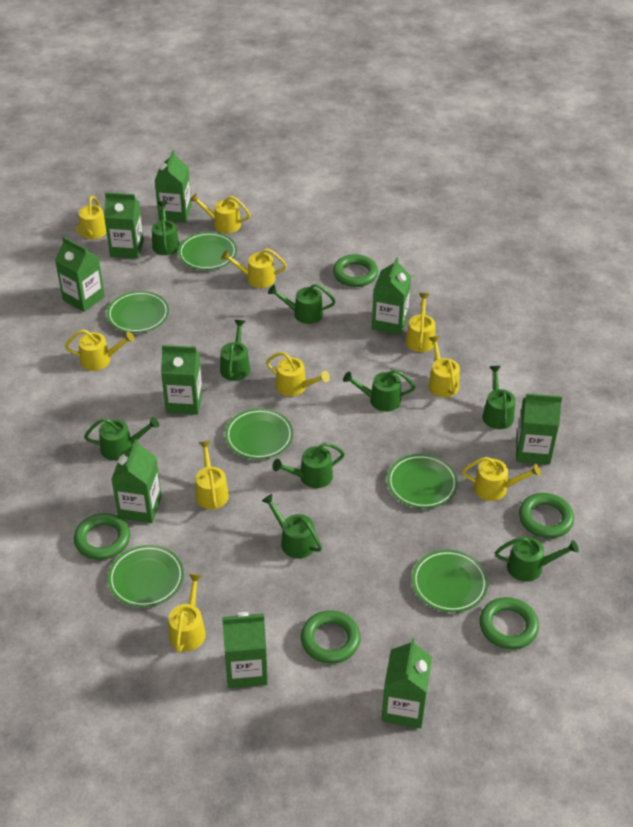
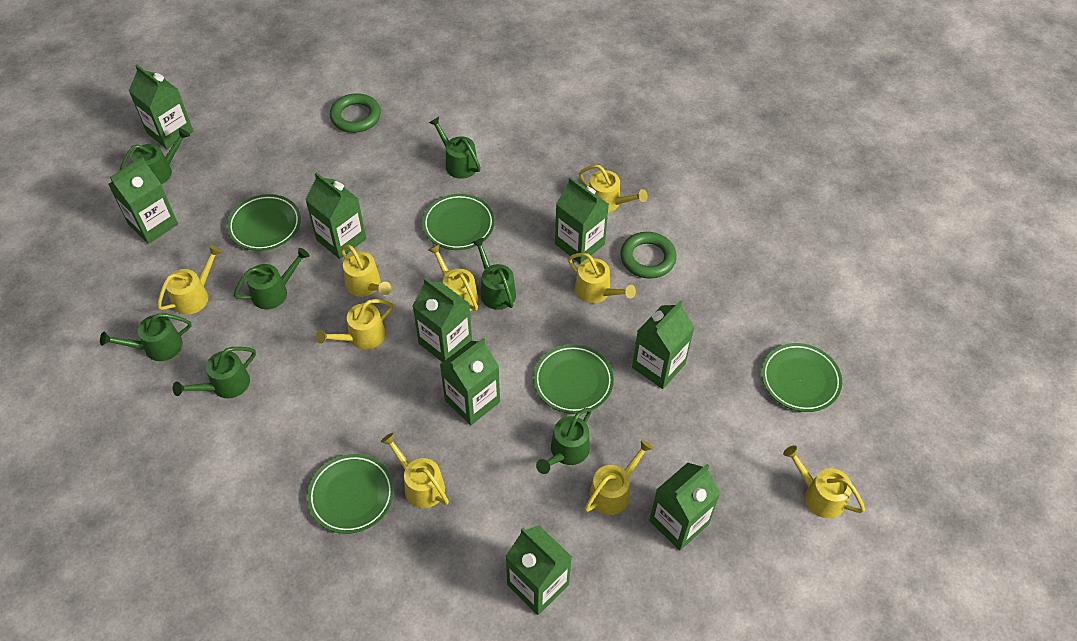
green plate: [107,291,169,333] [108,545,184,607] [178,232,237,270] [225,408,293,459] [387,454,458,508] [412,550,488,612] = 6 -> [227,194,301,251] [307,454,394,534] [422,194,495,250] [533,344,614,414] [761,343,842,412] = 5
green ring: [74,513,130,560] [301,610,361,664] [333,254,378,287] [479,597,539,650] [519,493,574,538] = 5 -> [330,93,381,133] [620,232,677,279] = 2
green watering can: [84,417,159,461] [152,201,180,255] [220,320,250,381] [262,494,322,558] [268,284,336,324] [272,443,345,488] [343,370,415,412] [482,366,515,429] [495,537,579,582] = 9 -> [100,313,192,361] [120,128,190,184] [173,347,256,398] [234,248,310,309] [429,117,481,179] [472,238,516,310] [536,408,592,474] = 7
yellow watering can: [65,329,135,371] [76,196,107,239] [168,574,206,653] [190,193,251,233] [195,441,229,509] [221,248,287,288] [266,352,330,396] [406,293,435,352] [428,336,460,397] [462,457,541,501] = 10 -> [157,245,222,315] [316,299,393,350] [340,245,391,297] [381,433,449,508] [428,244,478,311] [568,253,636,303] [579,165,648,213] [584,439,653,515] [783,446,865,518] = 9

